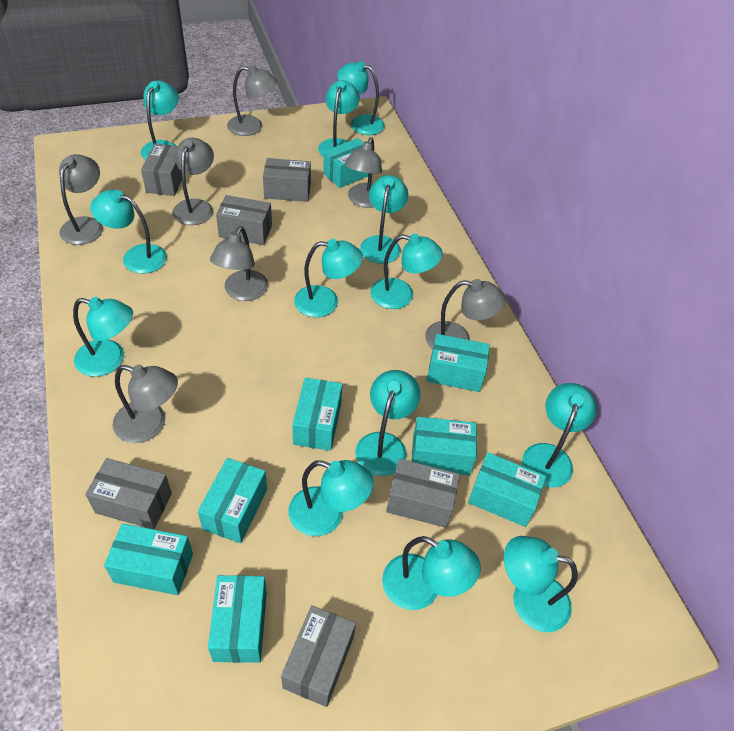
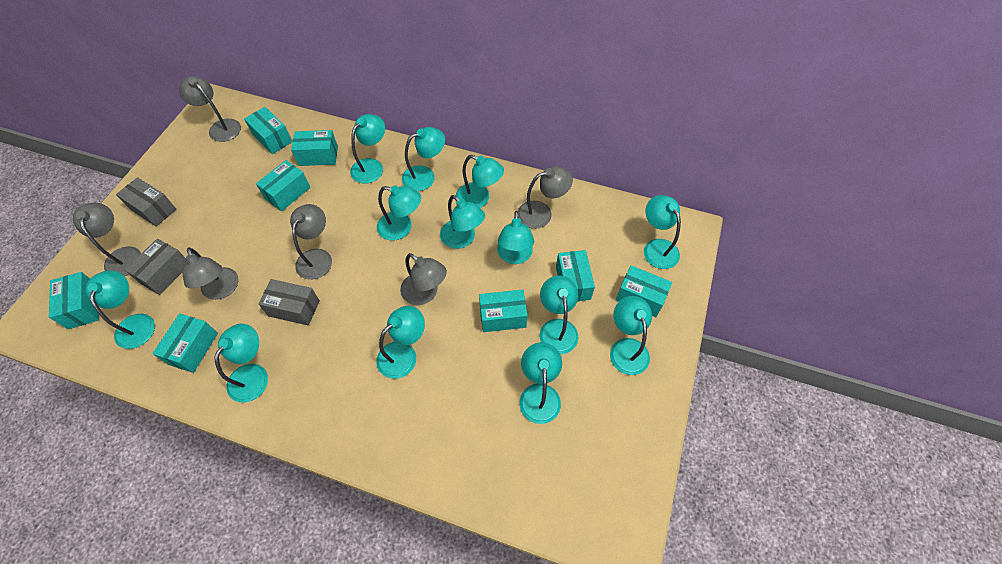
grey box: [85,458,172,529] [141,143,182,196] [216,195,272,245] [263,158,311,202] [281,605,356,707] [386,459,460,528] = 6 -> [116,177,176,227] [125,239,187,295] [258,279,320,325] = 3
grey lamp: [59,154,103,245] [113,365,178,443] [172,138,214,225] [210,226,268,301] [227,65,277,136] [345,137,382,208] [425,279,506,349] = 7 -> [73,203,141,276] [179,76,241,142] [183,248,239,300] [290,204,332,280] [400,253,447,305] [518,166,573,229] = 6

